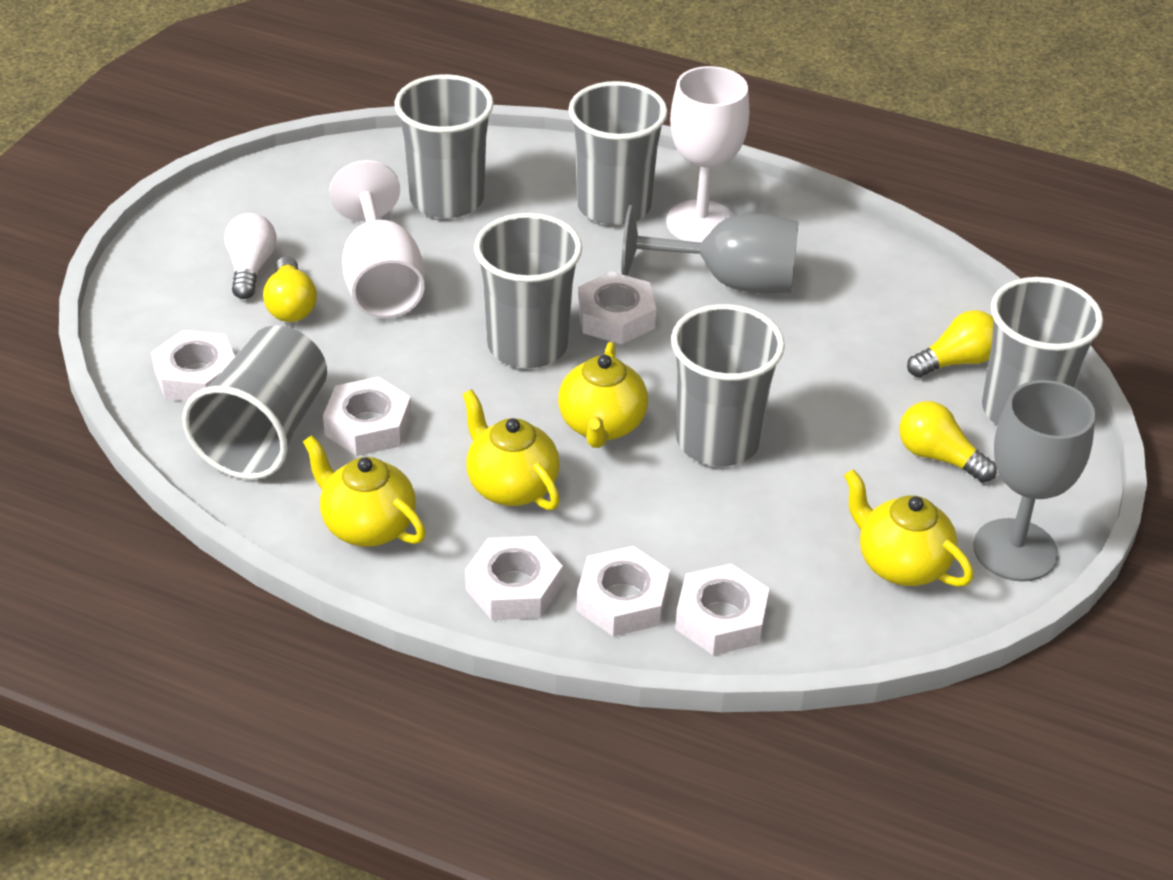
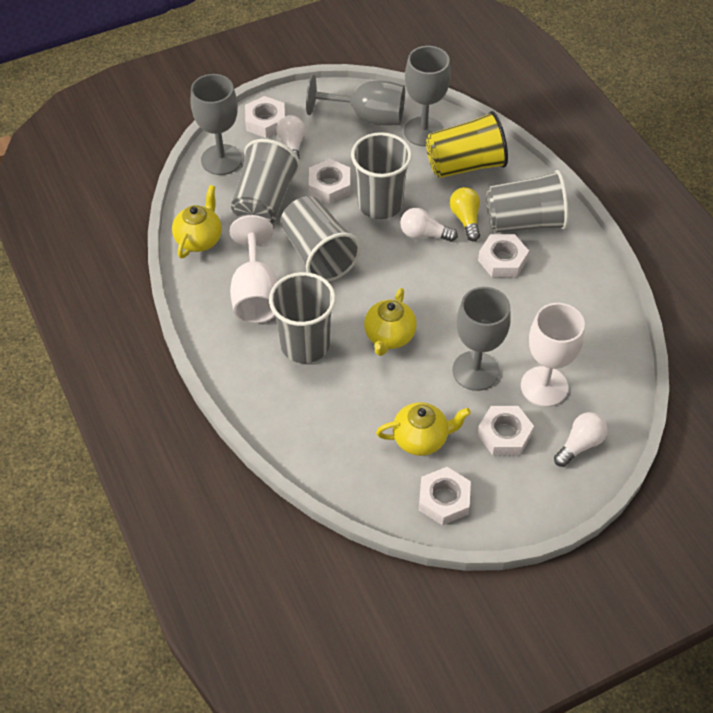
grey cup: [182,326,327,480] [395,74,494,218] [474,213,582,368] [569,81,668,225] [671,304,785,466] [982,277,1103,426] = 6 -> [231,139,300,223] [269,272,336,363] [280,196,361,282] [351,132,412,219] [486,170,568,233] = 5
grey goblet: [621,205,799,293] [973,380,1095,582] = 2 -> [191,74,242,175] [306,74,405,126] [404,46,451,146] [452,287,511,391] = 4
white light bulb: [224,213,277,299] = 1 -> [276,115,305,159] [400,208,458,242] [554,412,608,467] = 3
white nut: [151,330,235,402] [323,377,412,456] [465,536,563,620] [576,546,670,636] [577,272,656,344] [675,564,769,655] = 6 -> [245,96,285,138] [309,159,350,204] [419,467,471,525] [477,406,534,455] [478,234,529,277] = 5
yellow cup: none = 0 -> [426,111,508,178] = 1
yellow light bulb: [263,256,317,322] [899,401,997,483] [907,310,993,378] = 3 -> [449,187,480,241] = 1
yellow teapot: [303,435,426,547] [462,389,560,510] [558,342,648,448] [844,469,973,587] = 4 -> [172,185,222,258] [364,288,417,356] [376,402,471,456] = 3

